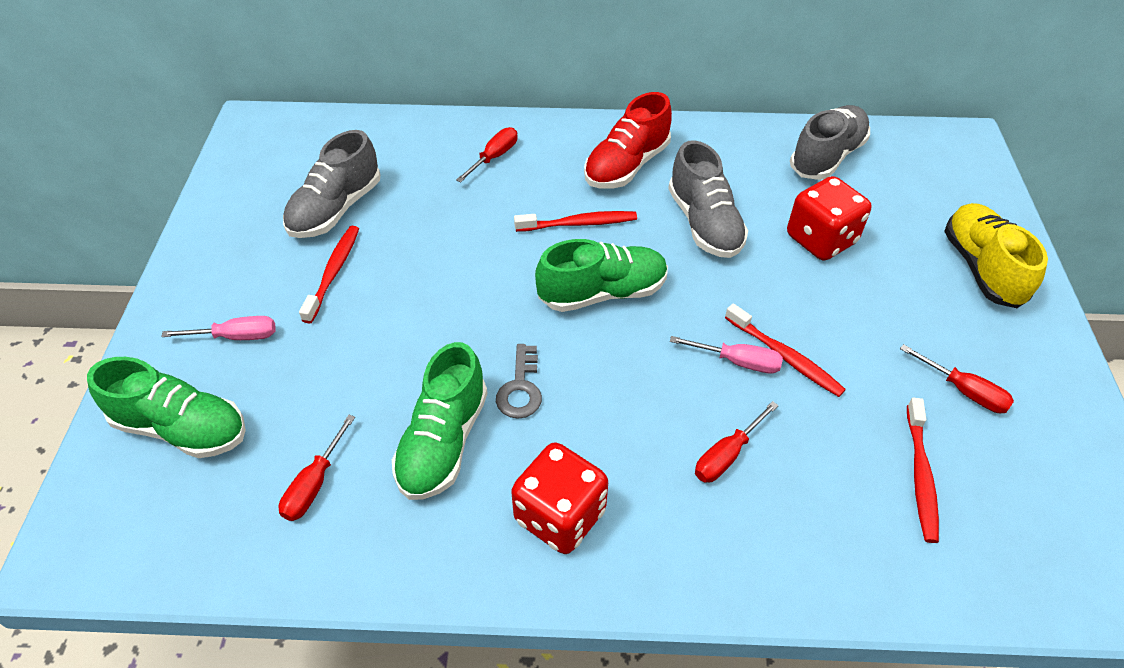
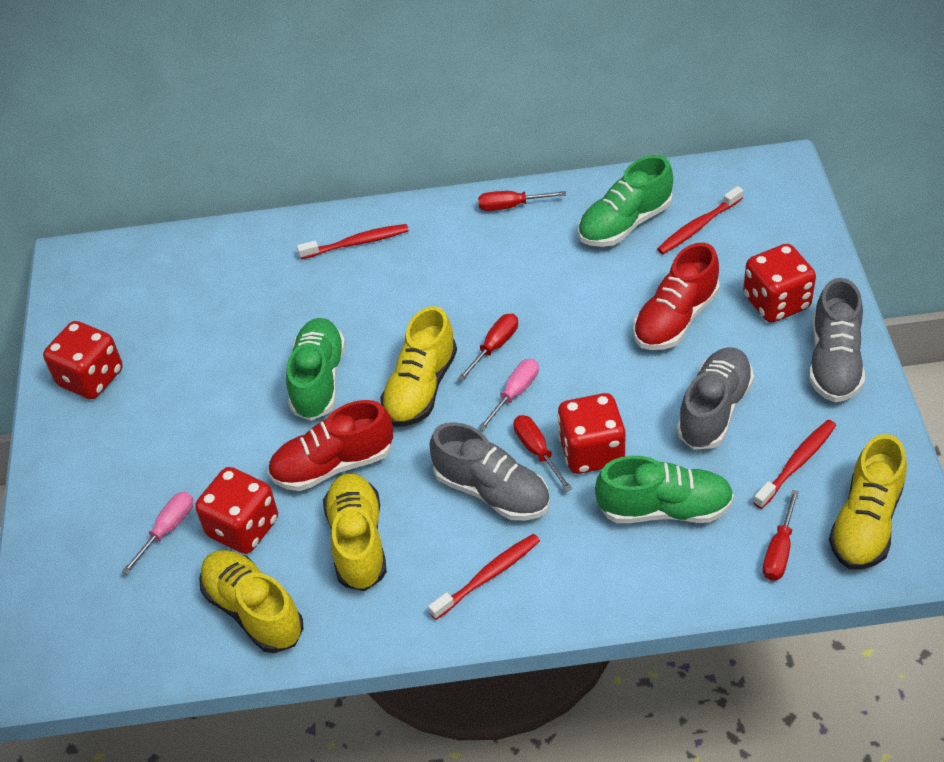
grey key: [496,344,542,419] = 1 -> none = 0
red dice: [511,442,608,554] [787,176,872,261] = 2 -> [43,321,122,399] [195,467,278,554] [557,393,626,474] [743,244,816,323] = 4
red shoe: [584,92,672,189] = 1 -> [268,400,393,491] [633,243,720,350] = 2
yellow shoe: [944,203,1048,308] = 1 -> [199,550,304,653] [323,473,387,591] [380,306,457,427] [829,434,907,570] = 4

